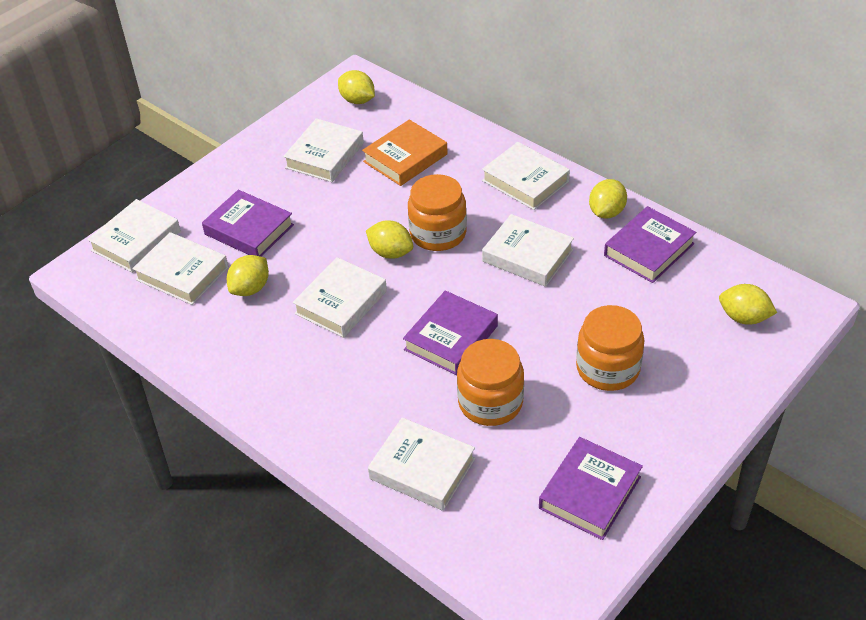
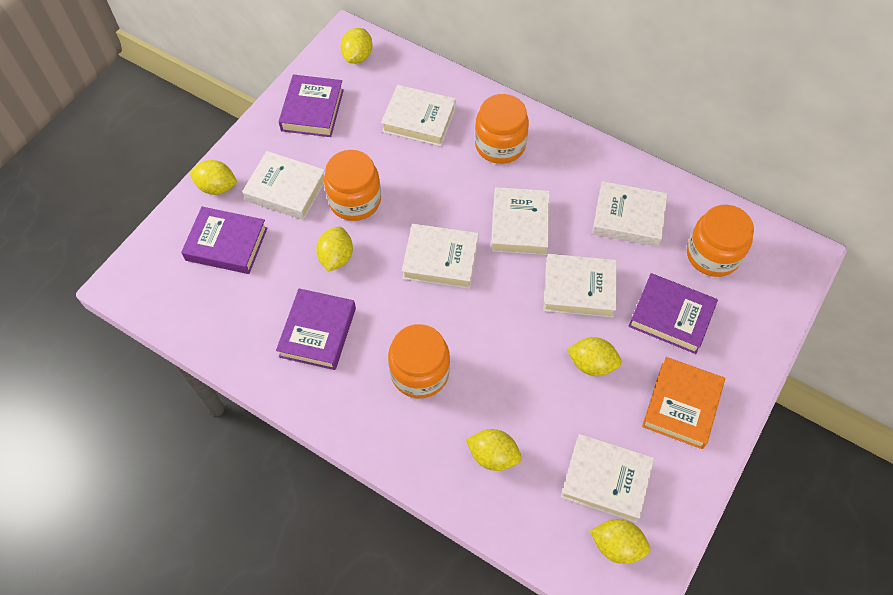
orange jar: [408,174,467,251] [457,339,524,426] [576,305,645,391] = 3 -> [324,150,381,221] [388,324,450,398] [475,94,529,164] [687,205,754,277] = 4
yellow lemon: [227,255,269,296] [338,70,375,104] [366,221,413,259] [589,179,627,219] [719,284,777,325] = 5 -> [190,160,238,195] [316,227,353,272] [340,28,373,64] [466,429,522,471] [567,337,622,376] [590,519,651,564] = 6

